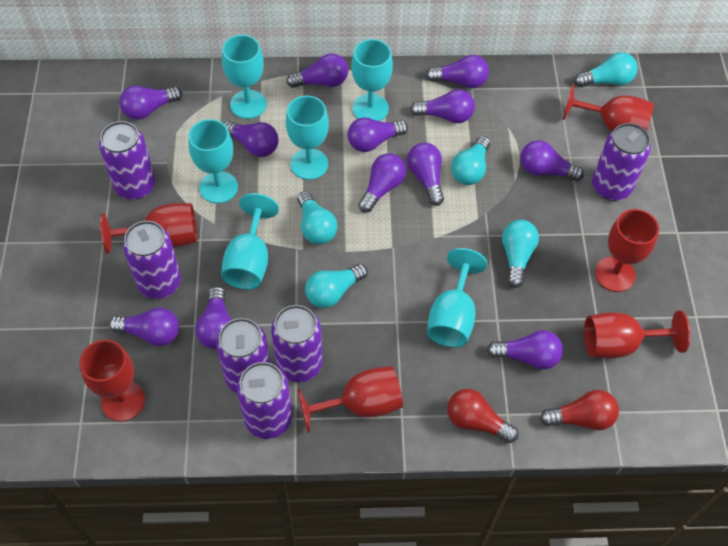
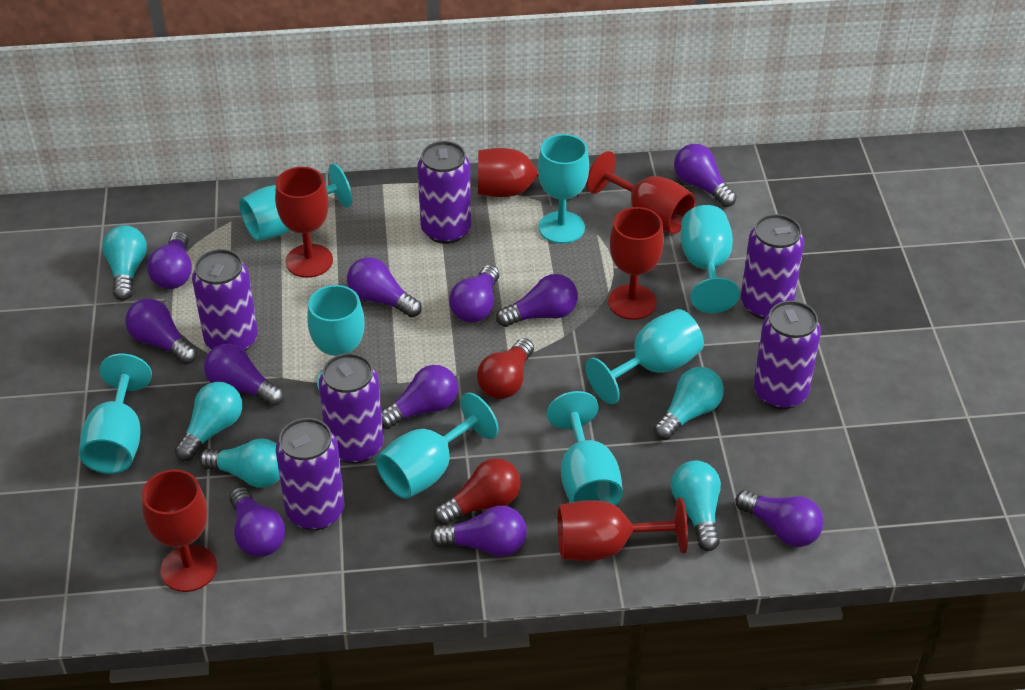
purple light bulb: [109,307,179,346] [119,86,182,120] [196,286,232,349] [223,121,279,157] [286,53,348,88] [348,117,408,152] [358,153,406,213] [407,142,444,206] [410,89,475,123] [426,55,489,88] [487,330,563,369] [521,140,584,181] = 12 -> [125,299,197,365] [147,231,192,289] [204,344,284,406] [229,487,285,557] [347,257,422,318] [381,365,458,429] [431,506,527,557] [449,265,499,323] [496,274,578,327] [674,144,737,207] [735,490,824,547] = 11
turquoise goblet: [189,119,238,203] [221,193,279,290] [222,35,267,119] [286,96,329,180] [351,39,393,121] [427,248,487,347] = 6 -> [79,354,152,474] [240,163,352,241] [307,285,364,389] [376,393,499,499] [538,134,589,244] [547,391,623,506] [585,309,704,405] [681,205,740,313] = 8

